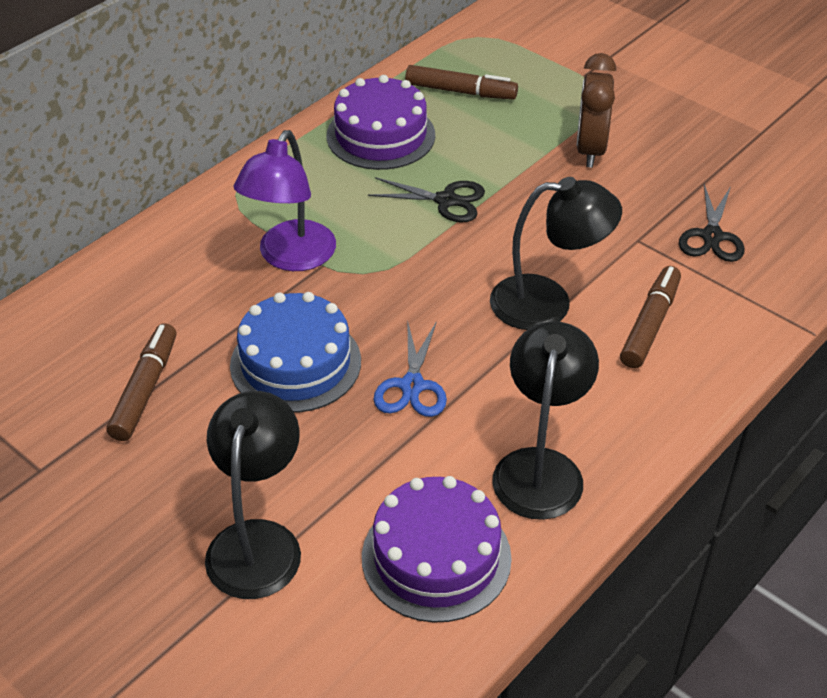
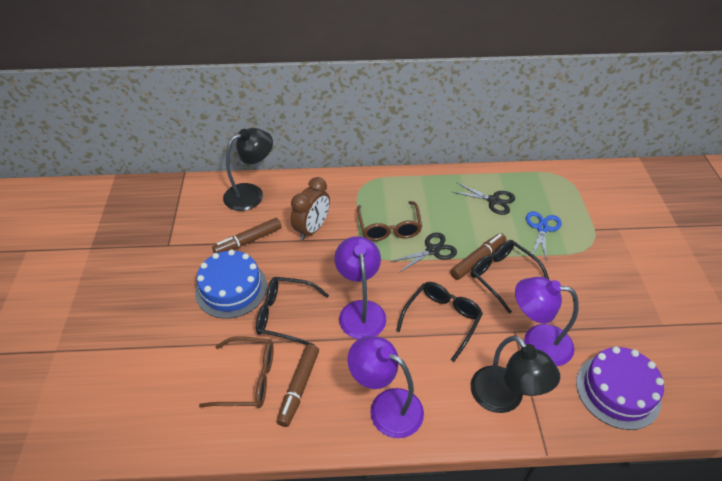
black glasses: none = 0 -> [256,277,329,345] [396,282,483,362] [471,240,549,314] = 3
black lamp: [205,391,301,599] [490,177,622,330] [492,321,599,520] = 3 -> [223,128,273,211] [471,335,560,413] = 2
brown glasses: none = 0 -> [199,336,274,408] [357,201,422,241] = 2
purple cake: [327,75,435,170] [362,476,512,623] = 2 -> [576,346,664,430] = 1
purple lamp: [234,130,336,271] = 1 -> [334,236,386,339] [348,336,424,438] [515,277,579,366] = 3

